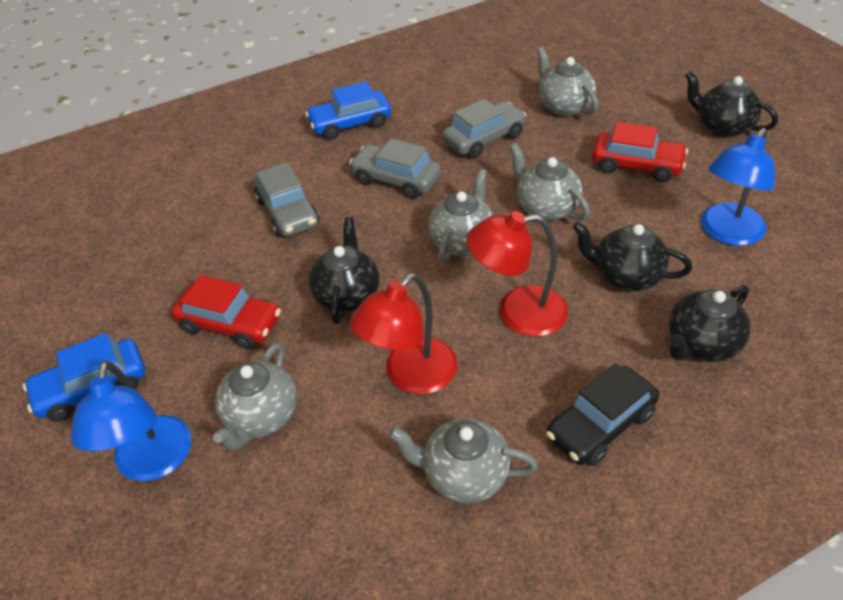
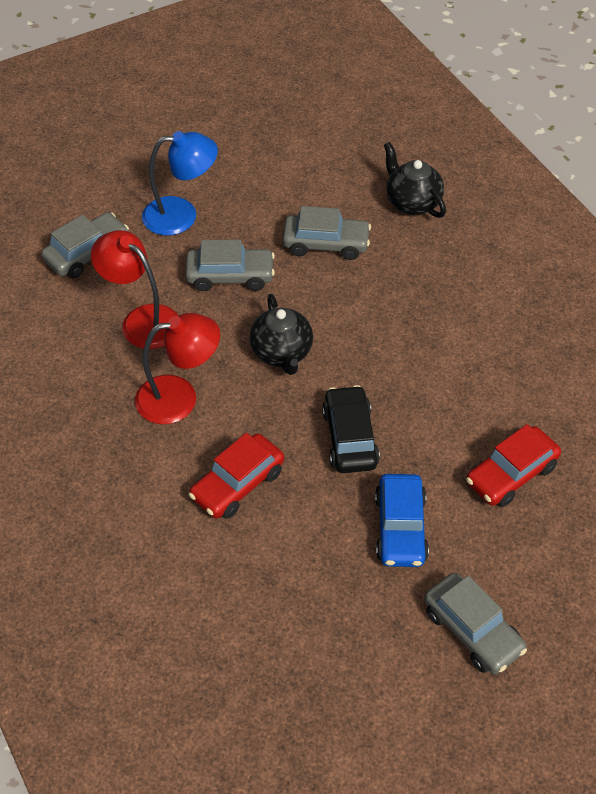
black teapot: [308,217,380,324] [572,222,692,291] [669,285,751,362] [685,71,778,137] = 4 -> [249,294,313,375] [384,142,446,218] = 2
blue car: [23,333,145,422] [305,81,391,140] = 2 -> [375,474,429,567] = 1
blue lamp: [71,360,192,481] [701,128,775,246] = 2 -> [142,131,218,235] = 1
grey car: [254,162,319,237] [349,138,441,199] [442,99,526,158] = 3 -> [41,212,129,278] [185,240,275,291] [283,206,371,260] [424,573,527,674] = 4
grey teapot: [213,343,297,451] [388,418,538,503] [428,169,493,263] [509,143,590,221] [537,47,599,116] = 5 -> none = 0

